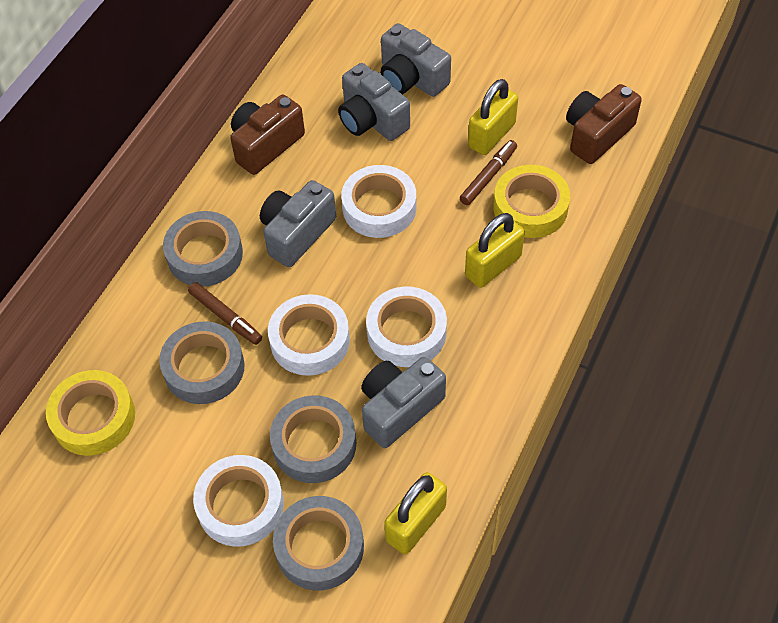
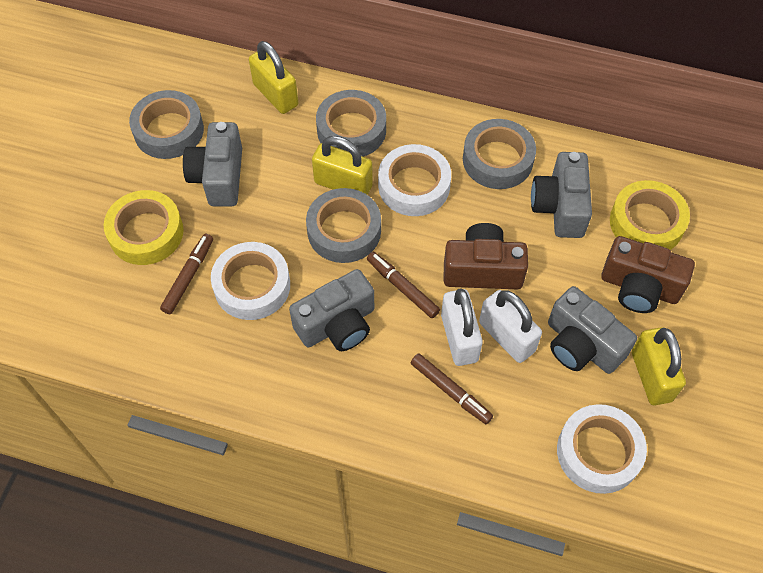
brown marker: [188,282,262,345] [460,140,517,205] = 2 -> [160,234,213,314] [367,252,440,318] [411,354,493,424] = 3
white padlock: none = 0 -> [441,289,483,366] [479,290,542,363] = 2
white tape: [193,455,284,547] [268,294,350,376] [341,165,416,238] [366,286,447,367] = 4 -> [211,242,290,320] [378,144,451,216] [557,404,647,494] = 3

